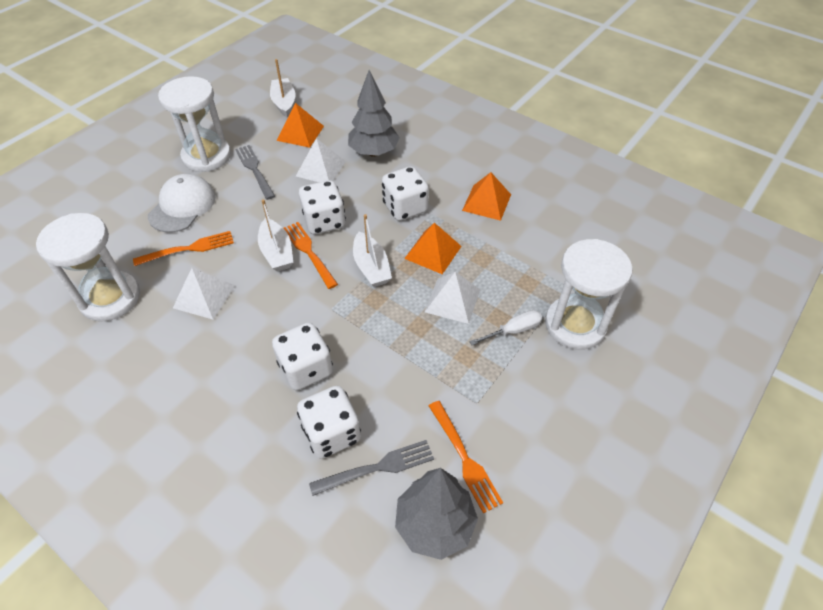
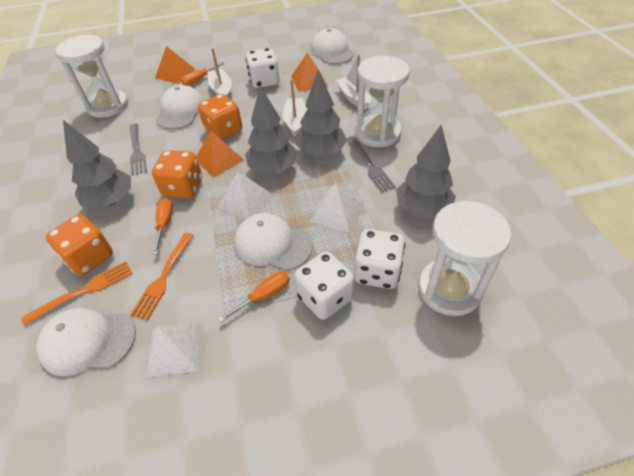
grey tree: [348,70,400,157] [395,468,478,560] = 2 -> [63,120,131,209] [245,86,298,174] [296,70,347,157] [396,125,456,219] = 4
orange dice: none = 0 -> [46,214,113,275] [152,150,202,199] [198,94,242,140] = 3
orange fork: [133,231,234,266] [283,222,338,289] [429,401,503,513] = 3 -> [21,261,133,326] [130,233,194,320] = 2
orange screwdriver: none = 0 -> [153,198,173,255] [181,62,225,86] [218,271,290,323] = 3
white cap: [148,174,216,233] = 1 -> [36,308,136,376] [156,85,204,129] [234,213,313,271] [311,28,354,64] = 4
white dice: [272,323,333,390] [297,386,361,458] [299,180,346,234] [382,166,429,221] = 4 -> [245,48,280,88] [294,251,354,320] [354,229,405,289] = 3
white screwdriver: [469,310,542,345] = 1 -> none = 0

